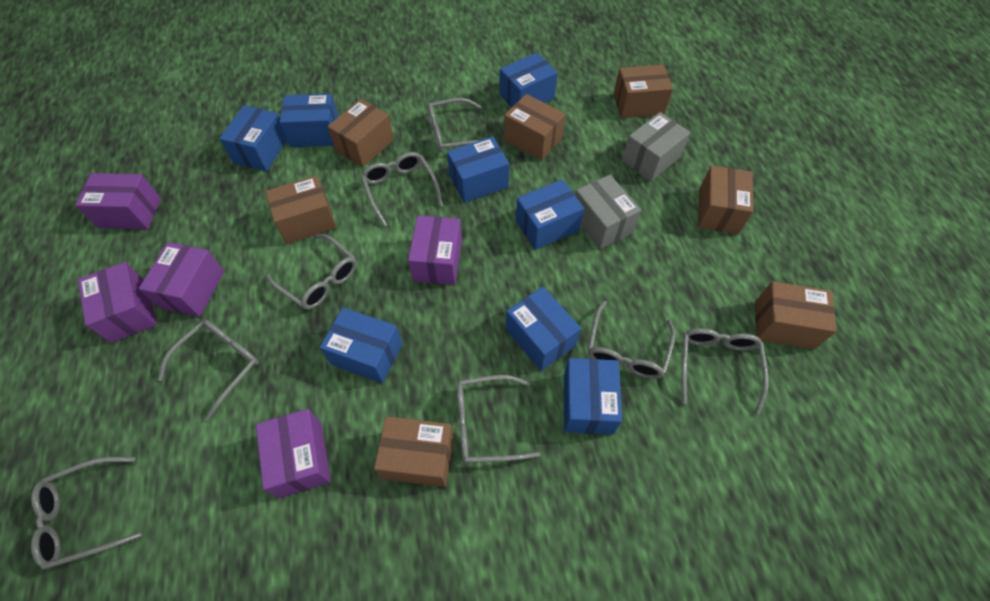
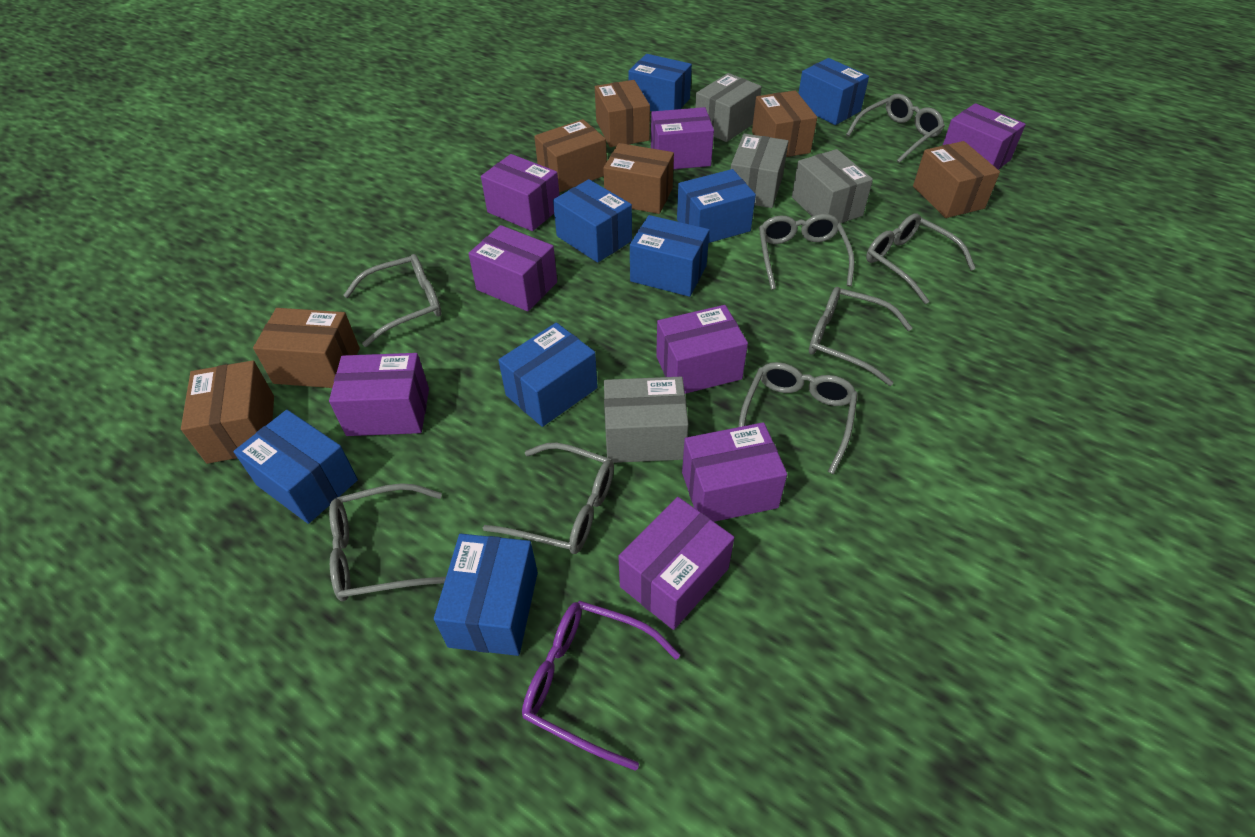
grey box: [575,175,641,249] [622,112,691,181] = 2 -> [604,377,689,463] [695,73,762,142] [731,134,789,208] [792,149,873,223] = 4
purple box: [75,173,161,229] [78,262,157,343] [139,242,225,317] [256,409,331,498] [408,215,462,285] = 5 -> [329,353,429,436] [468,225,557,311] [481,154,560,231] [618,497,734,630] [651,107,714,169] [656,305,748,394] [682,422,787,522] [943,103,1026,170] = 8
purple glasses: none = 0 -> [522,600,680,771] = 1

